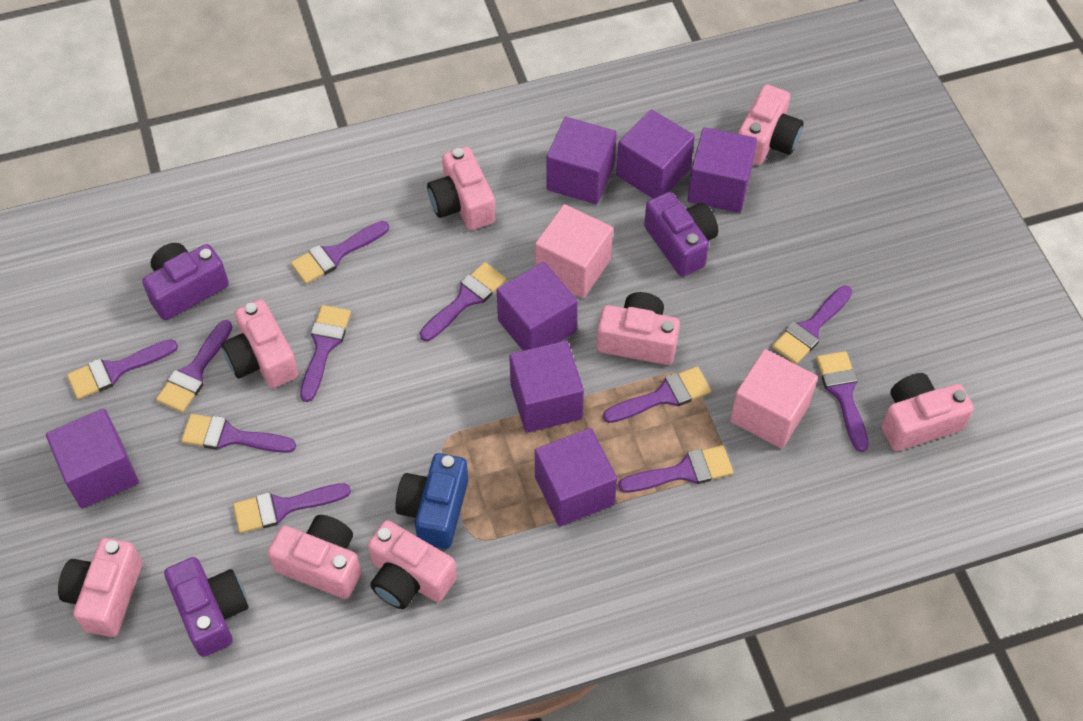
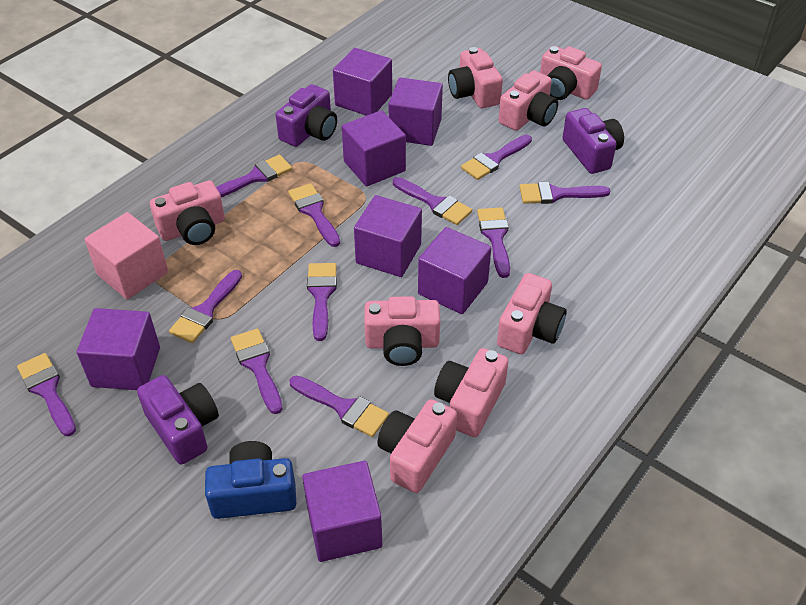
pink cube: [535,204,613,298] [730,349,818,449] = 2 -> [84,212,168,299] = 1

